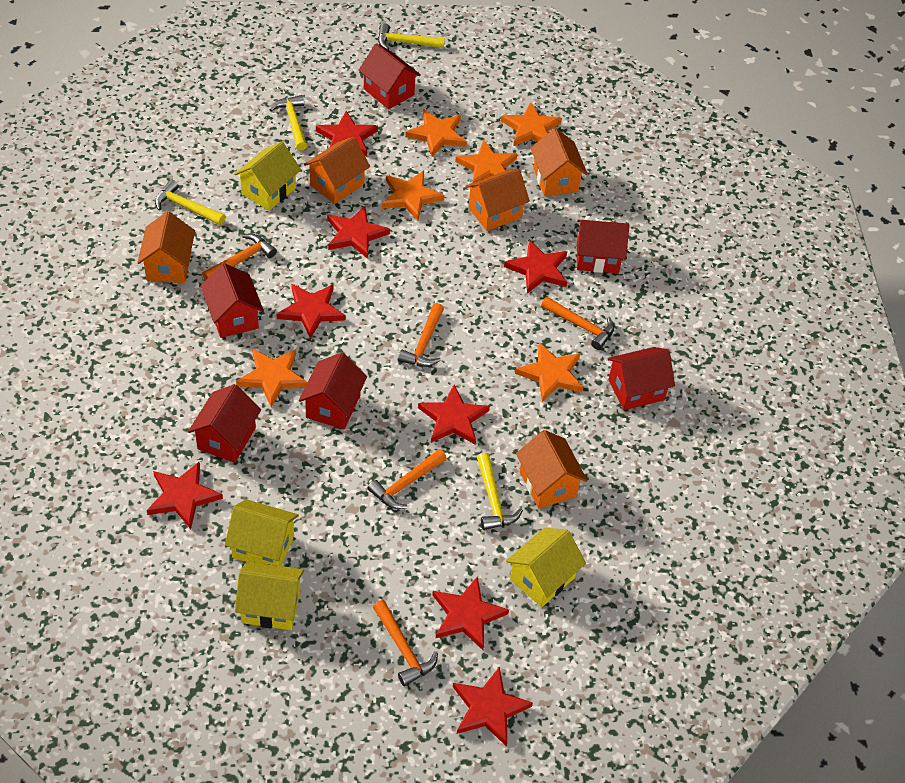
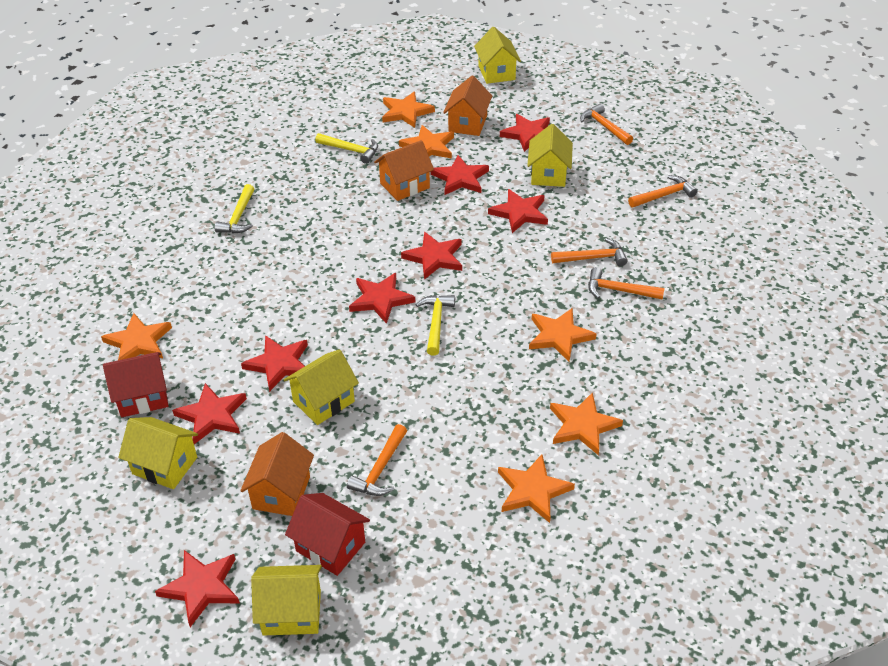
orange house: [137,211,195,283] [304,137,370,204] [465,169,530,231] [516,430,587,509] [530,128,588,196] = 5 -> [240,432,314,516] [374,140,434,201] [443,76,492,136] = 3
red house: [188,384,261,463] [200,263,264,338] [299,352,367,429] [359,43,421,109] [577,220,629,273] [608,347,675,410] = 6 -> [103,352,168,417] [285,493,370,576] = 2
yellow hammer: [155,180,225,225] [270,95,307,151] [378,23,445,50] [477,453,523,530] = 4 -> [215,184,254,233] [315,133,378,164] [416,295,455,356] = 3
yellow house: [225,499,299,566] [234,141,301,211] [235,561,304,630] [506,528,586,607] = 4 -> [118,417,198,489] [251,565,322,636] [284,349,359,425] [474,27,521,84] [527,124,573,187] = 5

